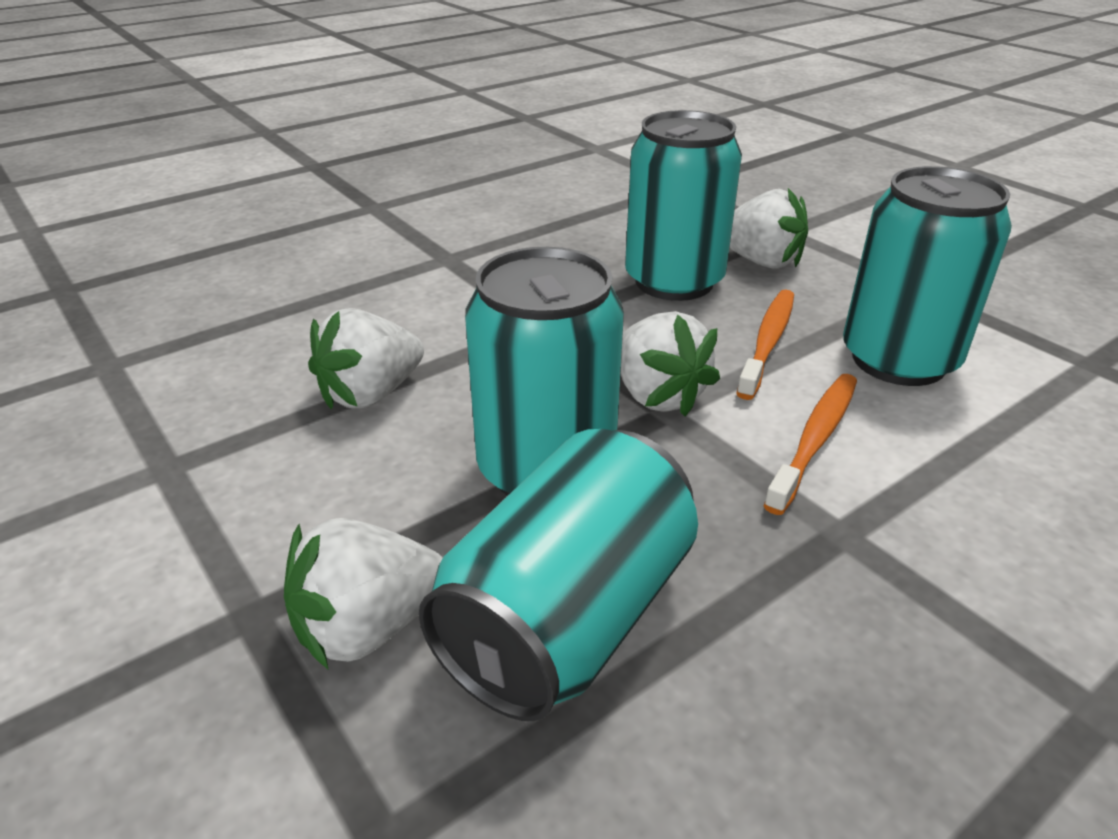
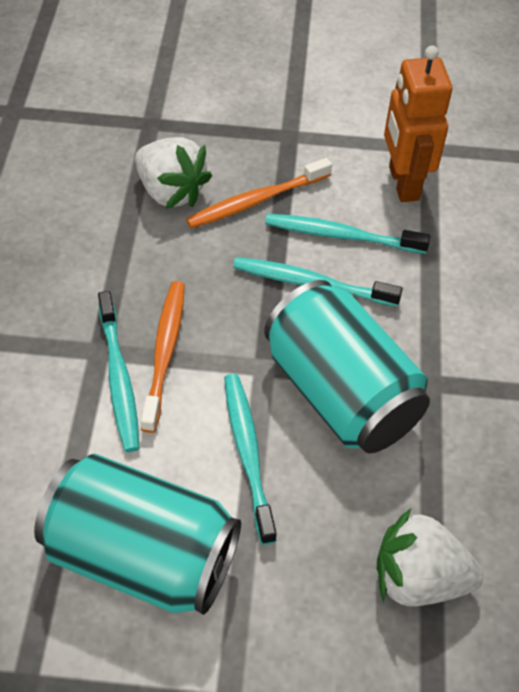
orange robot: none = 0 -> [384,45,452,202] = 1
turquoise can: [419,429,698,721] [465,247,624,496] [625,110,742,301] [843,166,1012,386] = 4 -> [34,453,241,615] [264,280,430,453] = 2
turquoise toothbrush: none = 0 -> [98,291,139,452] [224,374,277,545] [233,257,403,307] [265,214,430,254] = 4
white strawberry: [284,518,443,670] [308,308,424,409] [621,311,720,417] [730,188,808,269] = 4 -> [135,137,212,209] [377,508,483,606] = 2

